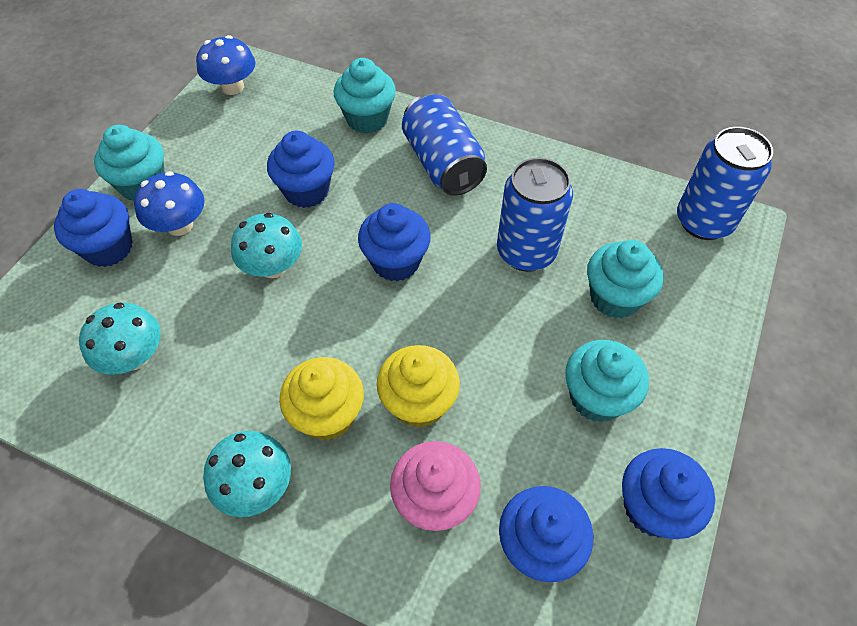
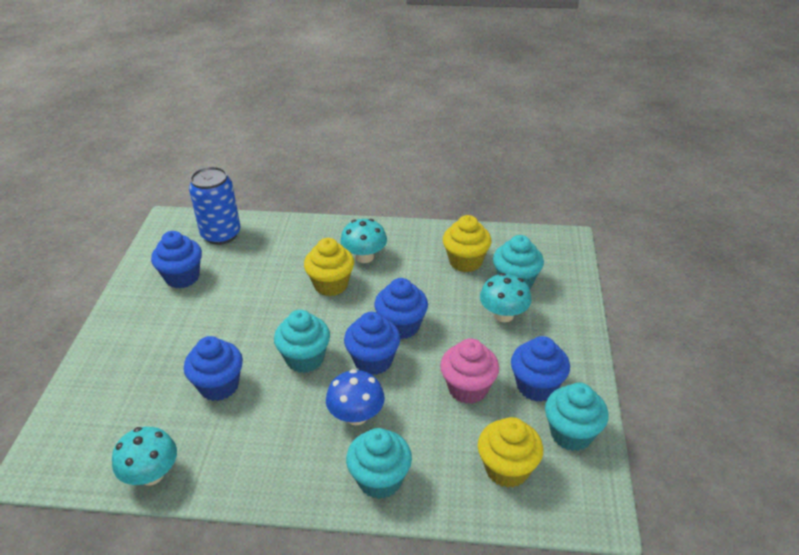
blue can: [402,93,487,196] [497,157,573,272] [677,127,773,240] = 3 -> [189,167,241,245] = 1
blue mushroom: [134,171,204,236] [196,35,255,95] = 2 -> [326,369,385,425] = 1
yellow cupcake: [279,357,364,441] [377,345,460,428] = 2 -> [304,238,354,296] [443,215,491,272] [478,417,543,488] = 3

